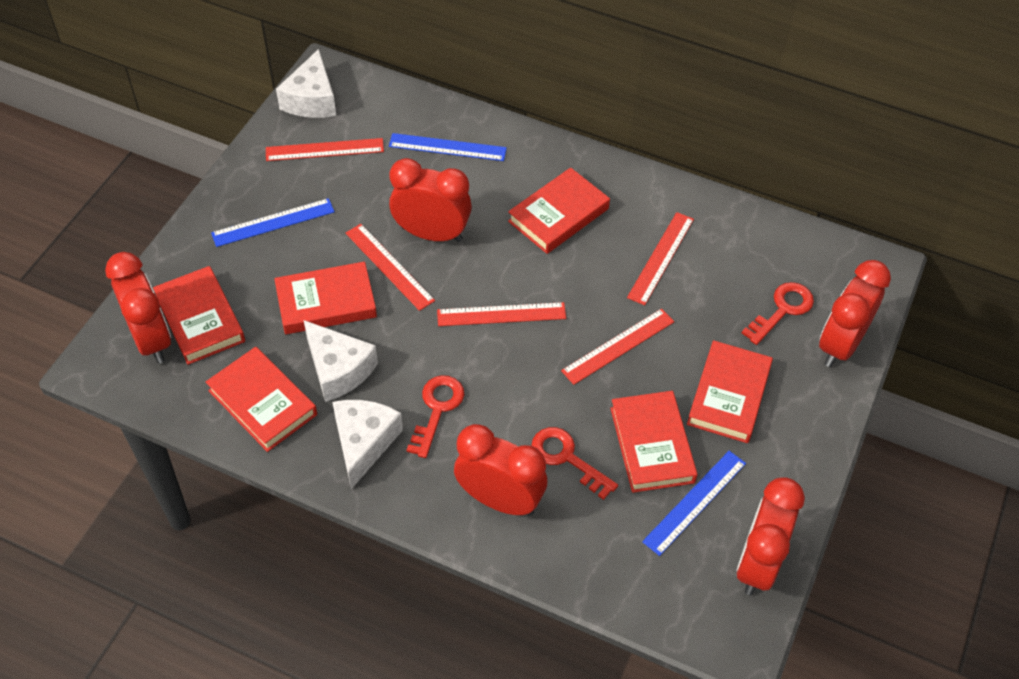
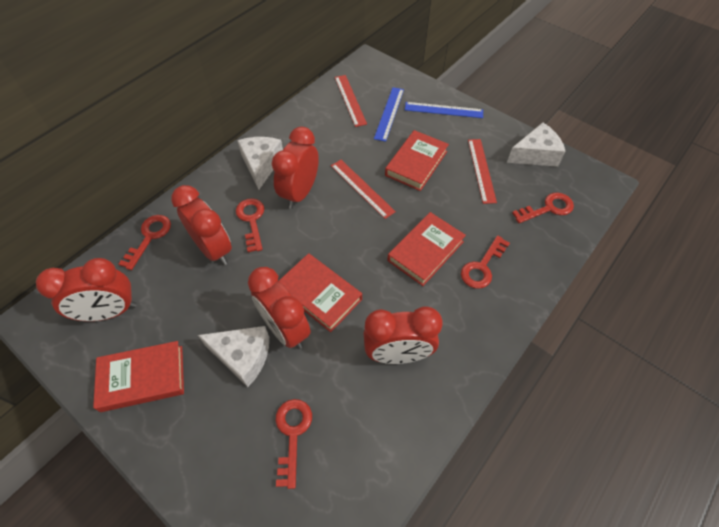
blue ruler: [211,198,335,247] [389,133,507,161] [642,451,746,556] = 3 -> [374,87,404,142] [405,102,483,118] = 2
red book: [153,266,245,365] [206,347,317,452] [274,262,377,334] [508,168,610,254] [610,391,698,493] [687,340,773,443] = 6 -> [93,341,184,412] [279,253,362,332] [385,130,449,191] [387,212,466,286] = 4
red key: [406,375,464,458] [531,427,618,500] [742,282,814,345] = 3 -> [119,215,171,270] [236,198,264,252] [276,399,312,489] [461,235,510,289] [512,193,574,223] = 5
red ruler: [266,138,384,161] [346,224,435,311] [437,302,566,326] [561,308,675,385] [627,212,694,305] = 5 -> [331,160,396,219] [335,75,367,127] [468,139,497,204] = 3

